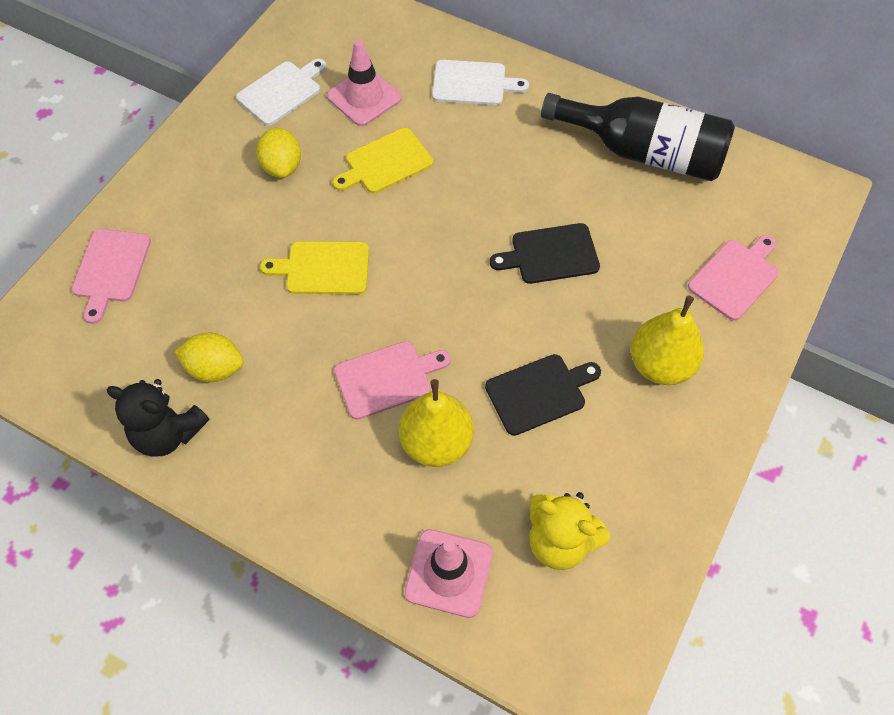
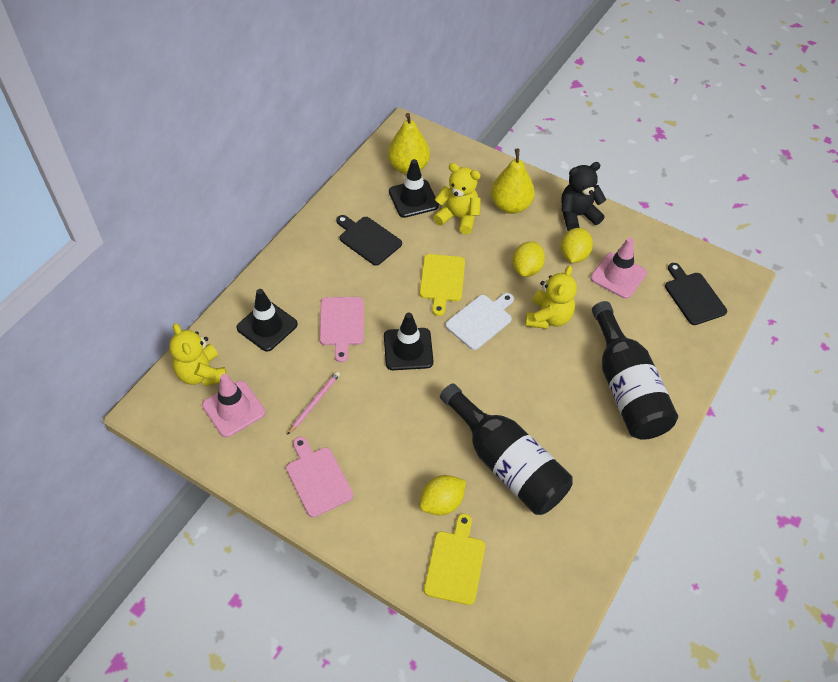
black bottle: [541,93,735,181] = 1 -> [440,383,573,515] [592,301,678,440] = 2
black traffic cone: none = 0 -> [236,289,298,352] [384,313,433,370] [389,159,439,218] = 3
pink cutting board: [72,229,151,324] [334,341,451,420] [688,235,779,321] = 3 -> [286,437,353,518] [320,297,364,362] = 2
pink pencil: none = 0 -> [287,371,340,435] = 1
white cutting board: [236,59,326,126] [432,60,529,105] = 2 -> [445,293,514,350] = 1
yellow lemon: [174,333,244,382] [256,128,301,178] = 2 -> [420,475,466,516] [512,241,545,277] [561,228,593,263] = 3
yellow teddy bear: [530,492,610,570] = 1 -> [169,323,226,386] [433,163,481,234] [525,266,577,329] = 3

